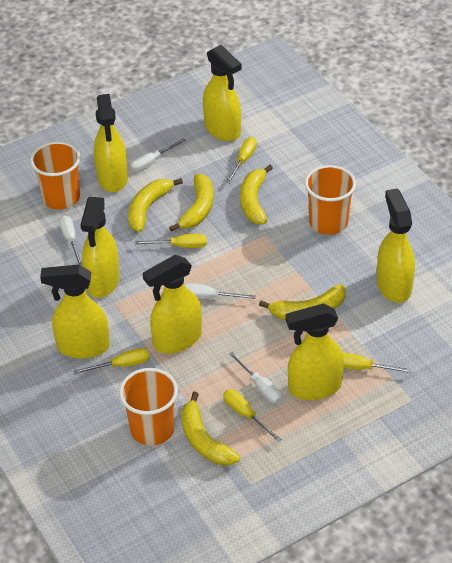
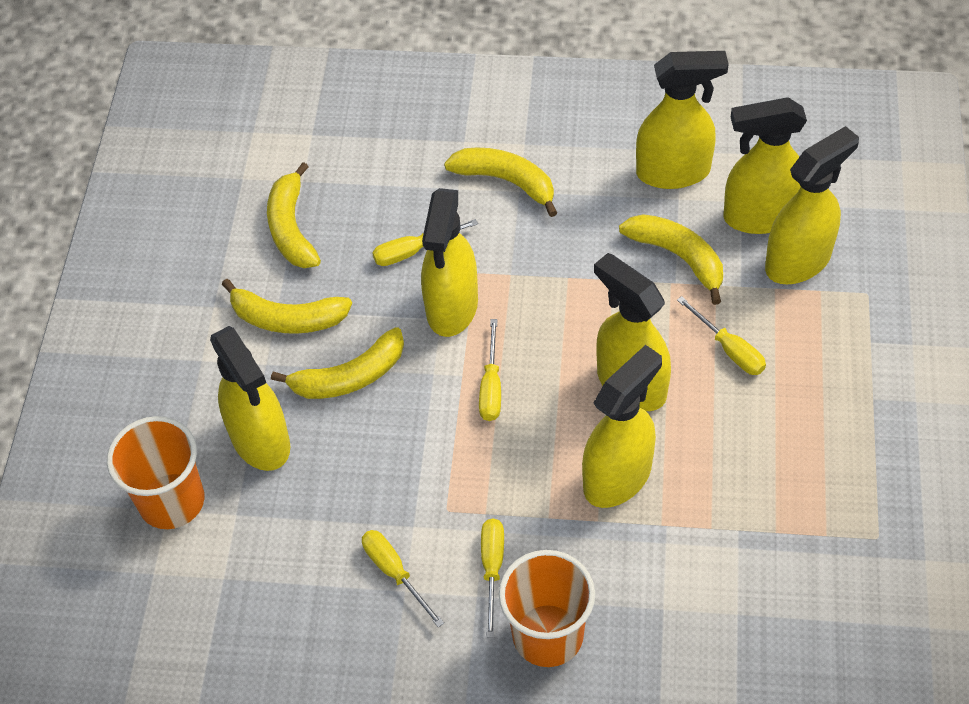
orange cup: [30,141,80,210] [119,368,178,446] [305,165,356,235] = 3 -> [107,416,205,529] [499,550,595,667] = 2
white screwdriver: [59,216,82,266] [129,138,186,172] [184,283,256,299] [229,351,282,404] = 4 -> none = 0

